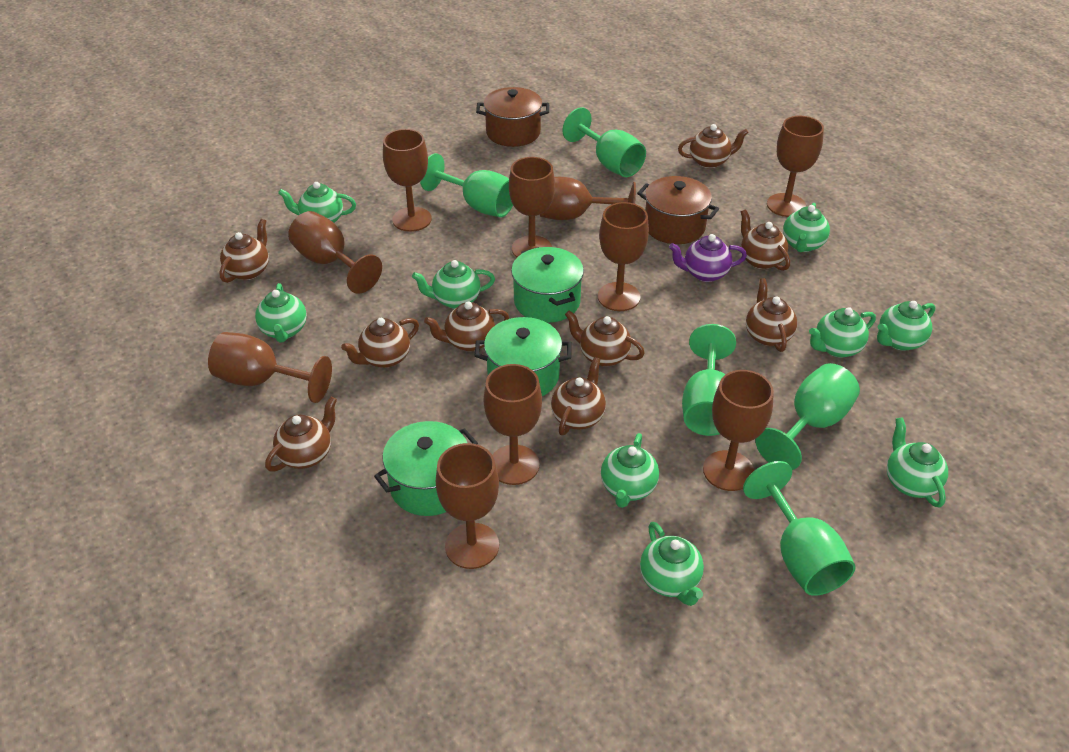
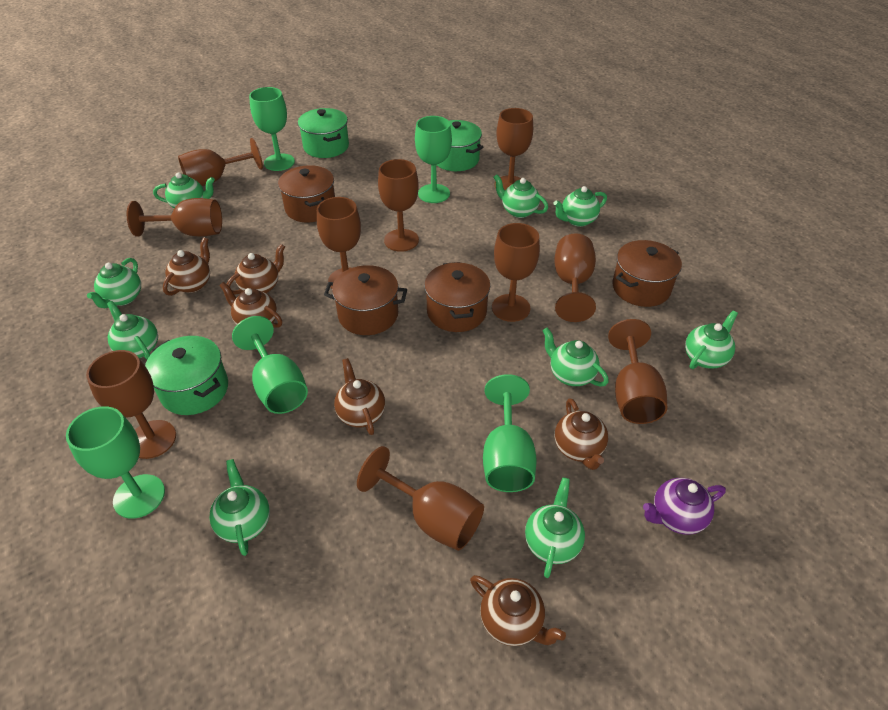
brown pot: [476,87,549,147] [637,176,719,244] = 2 -> [278,165,335,223] [324,265,407,335] [424,262,490,332] [613,240,682,307] = 4
brown teapot: [219,219,269,283] [265,397,337,472] [341,318,419,368] [424,301,509,351] [551,357,606,435] [565,310,645,367] [678,124,749,169] [741,209,790,271] [746,278,797,352] = 9 -> [163,237,210,296] [219,282,282,328] [227,244,285,295] [334,358,385,435] [470,575,566,646] [555,399,608,470] = 6

